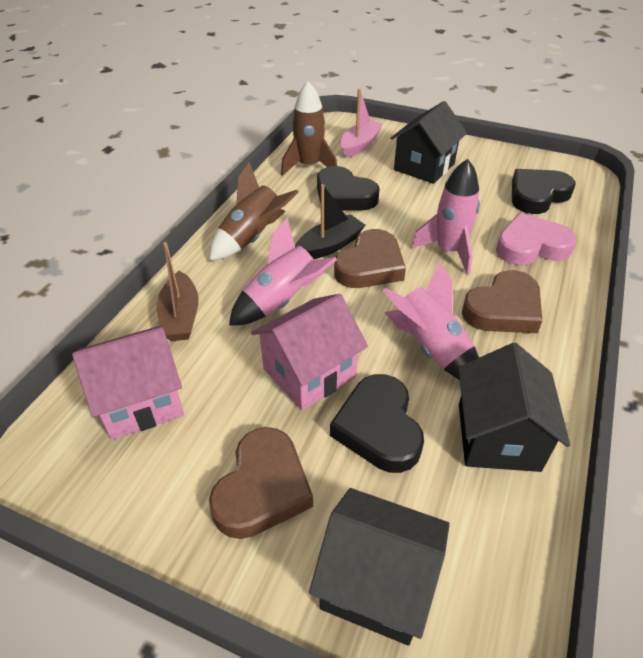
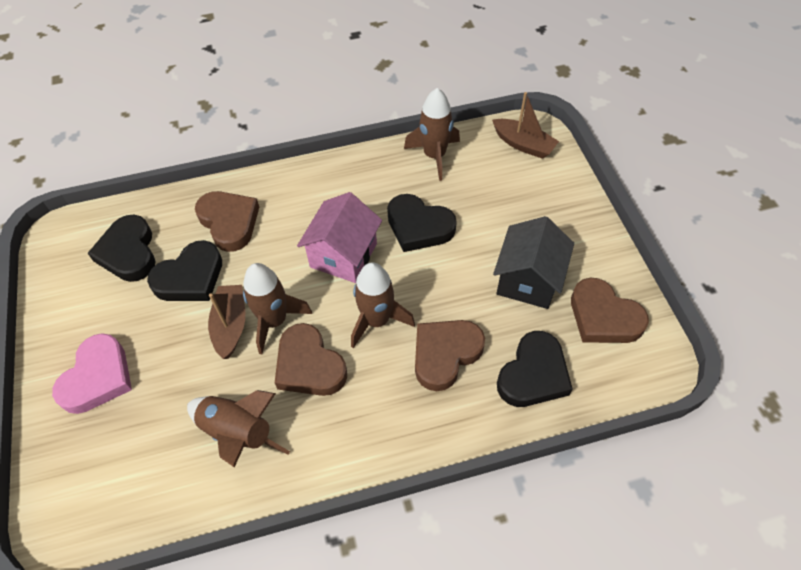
black boat: [295,184,365,259] = 1 -> none = 0
black heart: [317,166,380,211] [330,374,424,473] [512,169,576,214] = 3 -> [88,215,156,282] [147,240,222,301] [387,194,457,252] [497,331,573,407] = 4
black house: [309,488,450,646] [390,101,467,184] [459,343,570,472] = 3 -> [493,216,574,309] = 1
brown boat: [157,242,199,341] = 1 -> [208,285,245,359] [492,92,559,159] = 2
brown heart: [209,427,313,539] [334,229,406,288] [462,270,542,333] = 3 -> [195,191,259,252] [275,323,347,396] [415,320,485,391] [571,278,649,343] = 4
brown rocket: [210,162,299,260] [281,81,337,176] = 2 -> [187,390,290,467] [243,263,312,354] [351,262,415,349] [404,88,460,181] = 4
pink boat: [340,89,383,158] = 1 -> none = 0
pink house: [72,326,184,440] [251,294,368,410] = 2 -> [297,192,382,283] = 1
pink rocket: [229,218,337,326] [382,262,479,380] [411,159,480,275] = 3 -> none = 0

